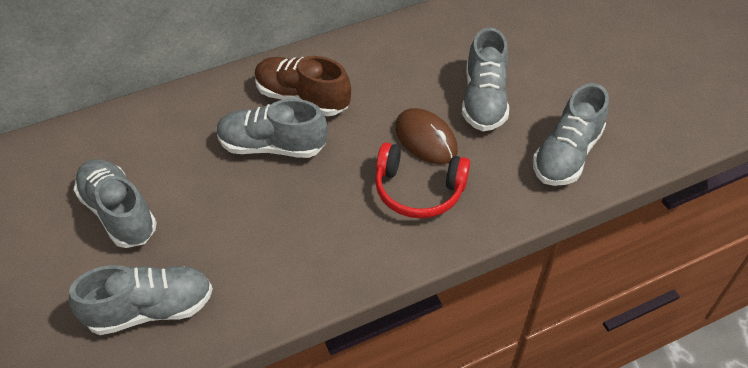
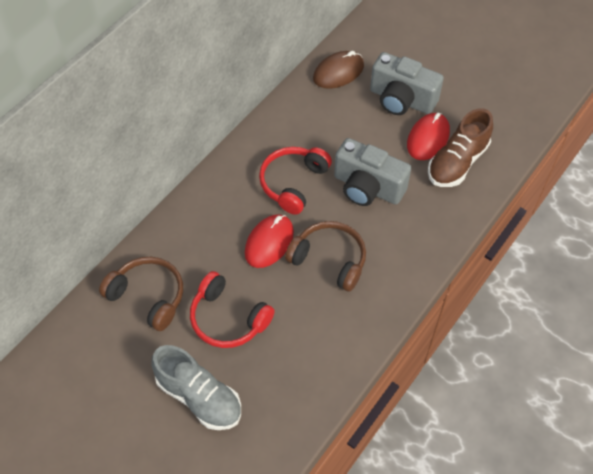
brown headphones: none = 0 -> [99,257,183,331] [285,221,366,292] = 2
grey camera: none = 0 -> [334,138,411,206] [370,52,444,115] = 2
grey shoe: [69,265,213,335] [74,159,157,248] [216,99,328,158] [462,27,509,131] [533,83,609,186] = 5 -> [151,345,241,430] = 1
red headphones: [375,142,470,218] = 1 -> [190,271,275,348] [259,147,332,215] = 2
red mouse: none = 0 -> [245,214,294,268] [407,113,450,160] = 2

